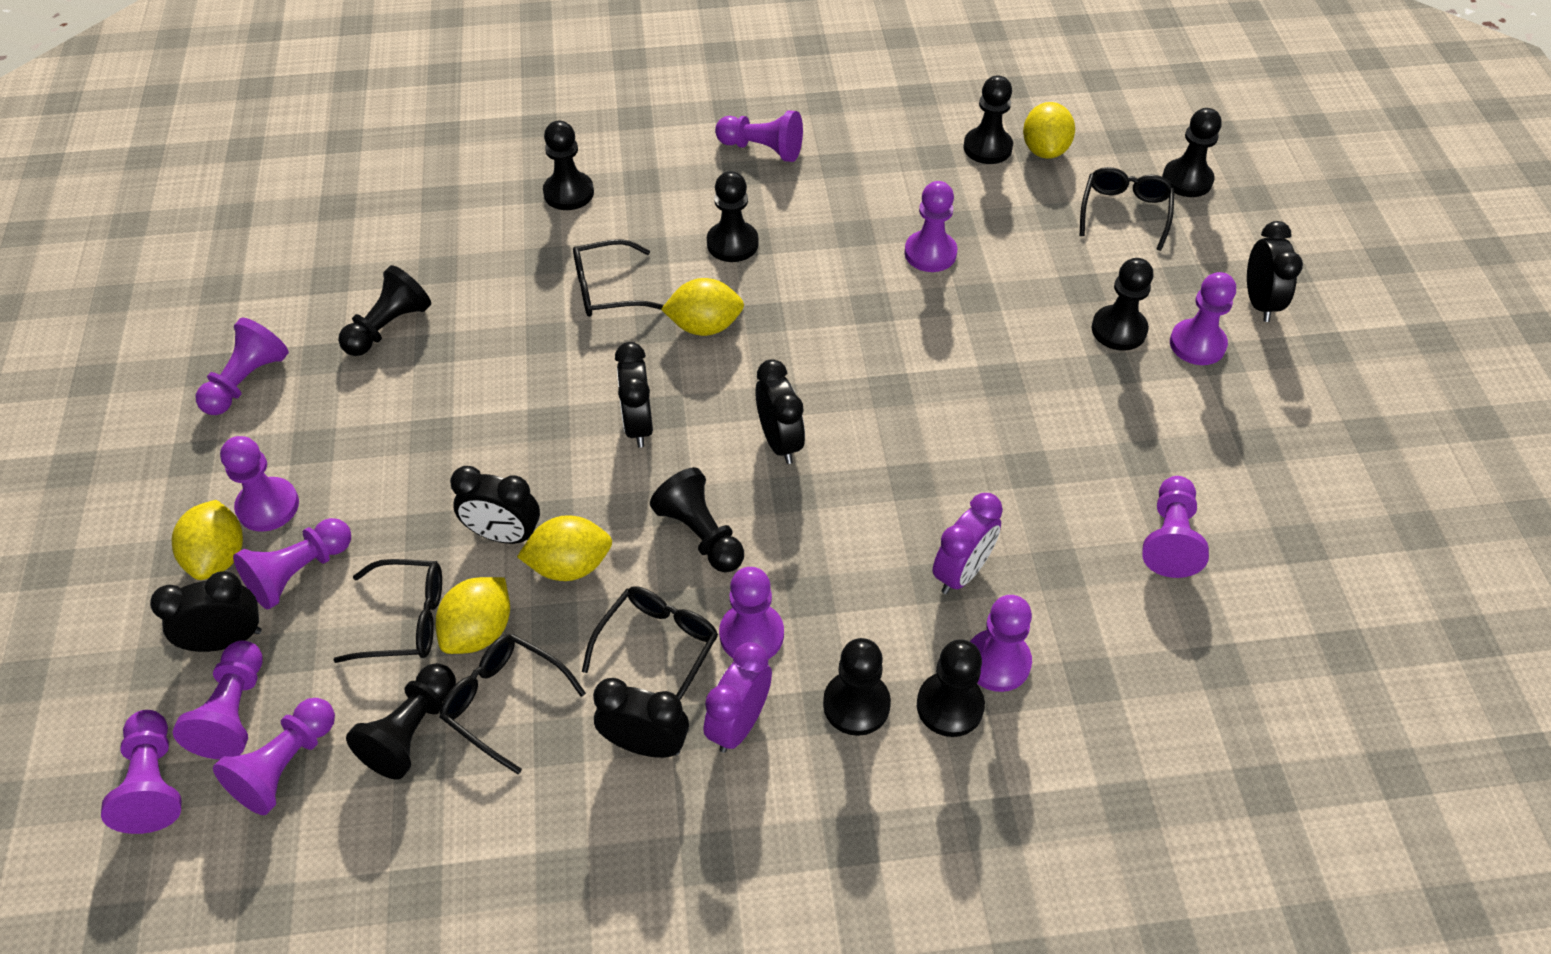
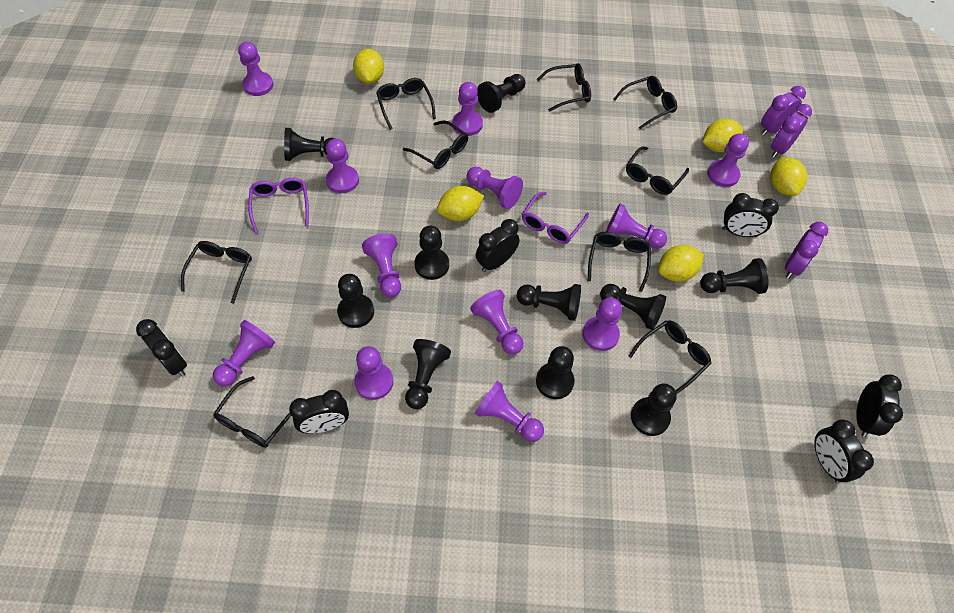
black glasses: [333,559,442,663] [439,634,586,774] [573,239,664,317] [582,586,718,700] [1080,167,1174,251] = 5 -> [181,241,252,303] [213,376,291,448] [376,78,436,130] [403,120,468,169] [537,64,591,112] [588,232,651,292] [613,76,677,129] [626,146,689,195] [629,320,712,394] = 9
purple clock: [704,642,772,753] [932,493,1003,594] = 2 -> [761,86,806,136] [771,104,812,158] [785,222,828,279] = 3
purple glasses: none = 0 -> [248,178,309,233] [522,192,589,244] = 2

